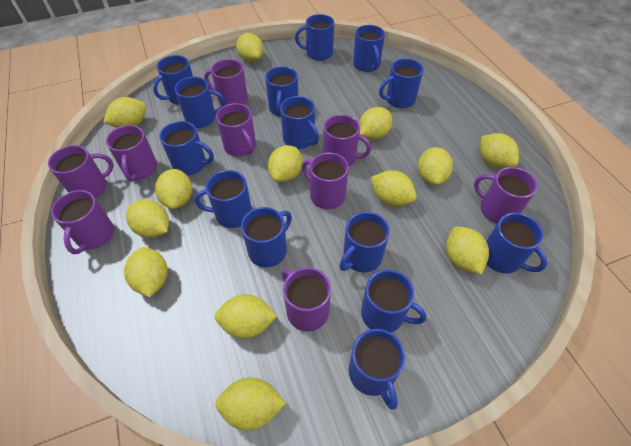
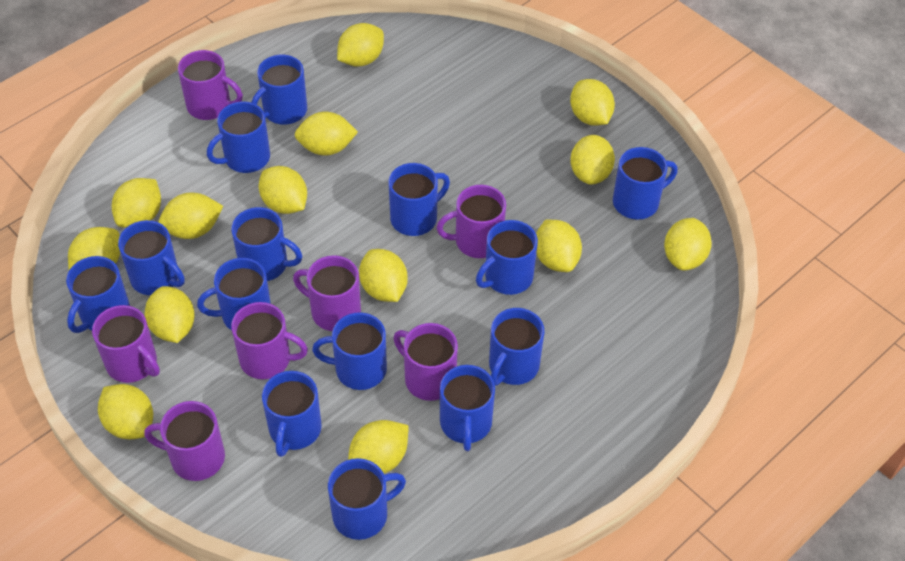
purple mug: [48,145,114,198] [51,190,114,254] [106,125,157,182] [204,59,248,105] [216,103,256,157] [282,267,331,331] [302,152,349,209] [323,114,371,167] [474,167,537,224] = 9 -> [92,305,160,383] [144,401,225,481] [178,50,243,120] [231,302,308,379] [293,255,361,331] [393,323,458,401] [436,185,506,258] = 7
yellow lemon: [103,97,146,128] [124,247,168,297] [126,200,169,238] [155,169,192,209] [215,294,277,339] [215,378,286,431] [236,33,264,62] [268,145,303,182] [359,107,392,140] [371,170,417,207] [418,147,453,185] [446,227,489,275] [480,133,519,169] = 13 -> [68,227,120,270] [98,384,153,440] [112,178,161,228] [145,286,195,343] [158,192,223,239] [259,166,307,214] [295,112,358,156] [337,23,384,67] [348,420,409,473] [359,249,408,302] [536,219,582,272] [570,79,615,126] [570,135,615,185] [664,218,712,271] = 14

